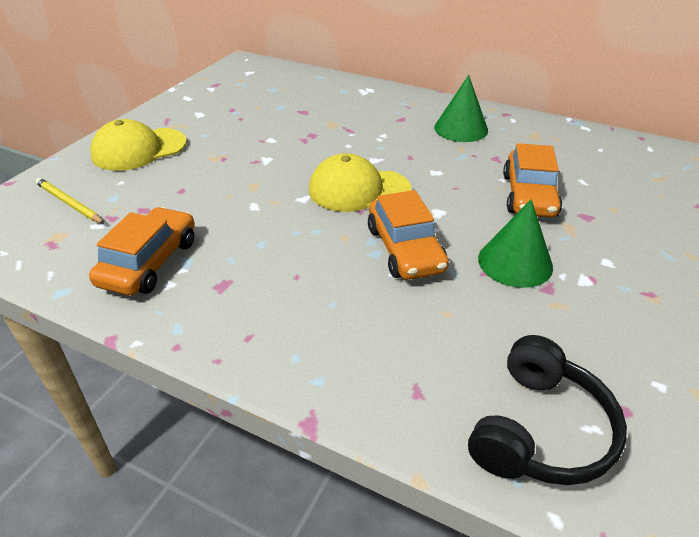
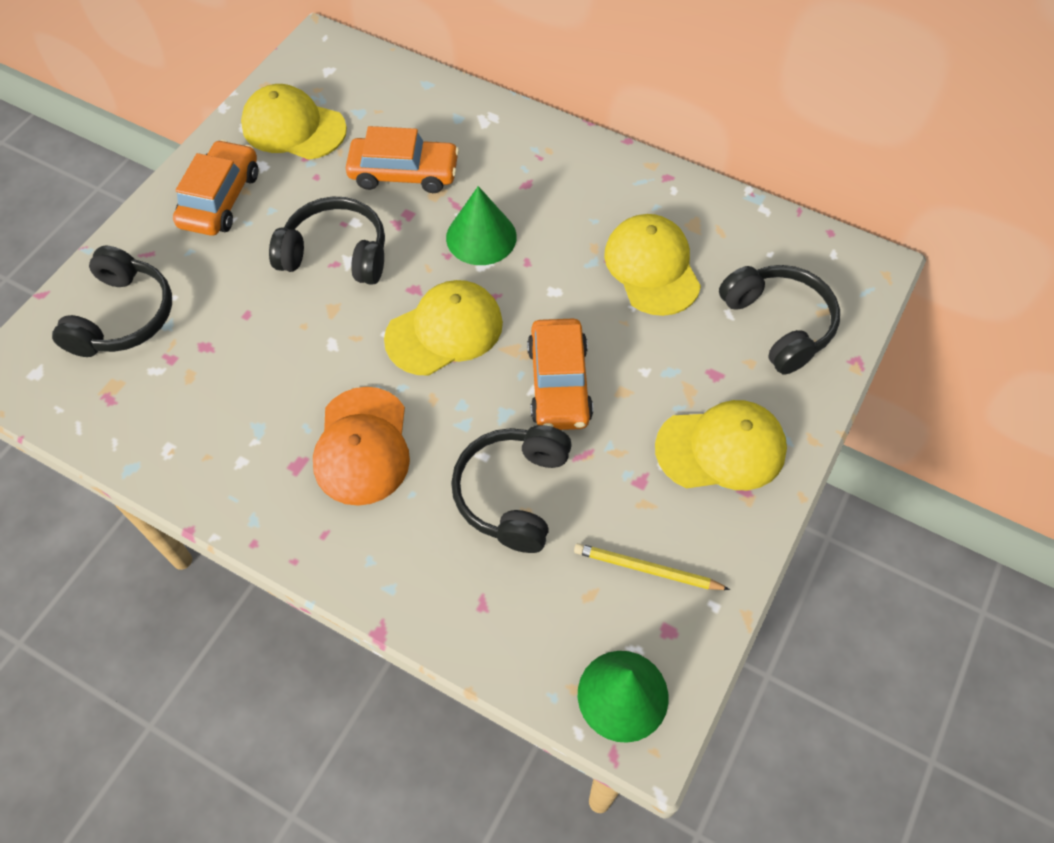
black headphones: [468,335,627,485] = 1 -> [52,245,172,357] [269,197,385,285] [451,425,572,553] [719,265,840,374] = 4
orange cap: none = 0 -> [313,387,410,506] = 1
yellow cap: [90,119,187,171] [309,153,412,212] = 2 -> [241,84,347,160] [384,280,503,376] [604,214,701,316] [655,400,787,490] = 4

